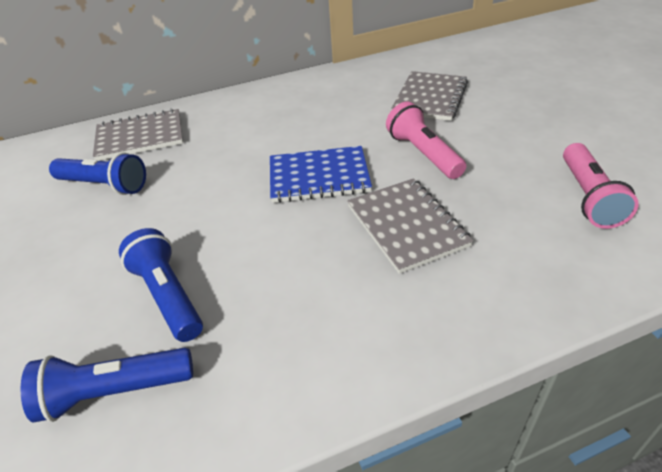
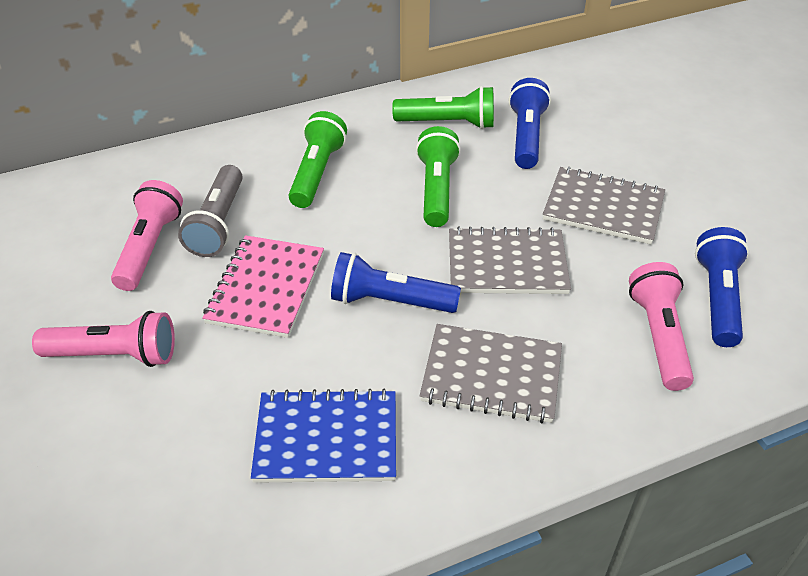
green flashlight: none = 0 -> [289,111,347,208] [392,86,494,129] [416,126,461,227] = 3
grey flashlight: none = 0 -> [178,165,243,257] = 1
pink flashlight: [386,102,466,179] [563,143,639,229] = 2 -> [32,311,175,367] [111,180,183,291] [629,262,694,391] = 3
pink notebook: none = 0 -> [202,235,324,338] = 1

